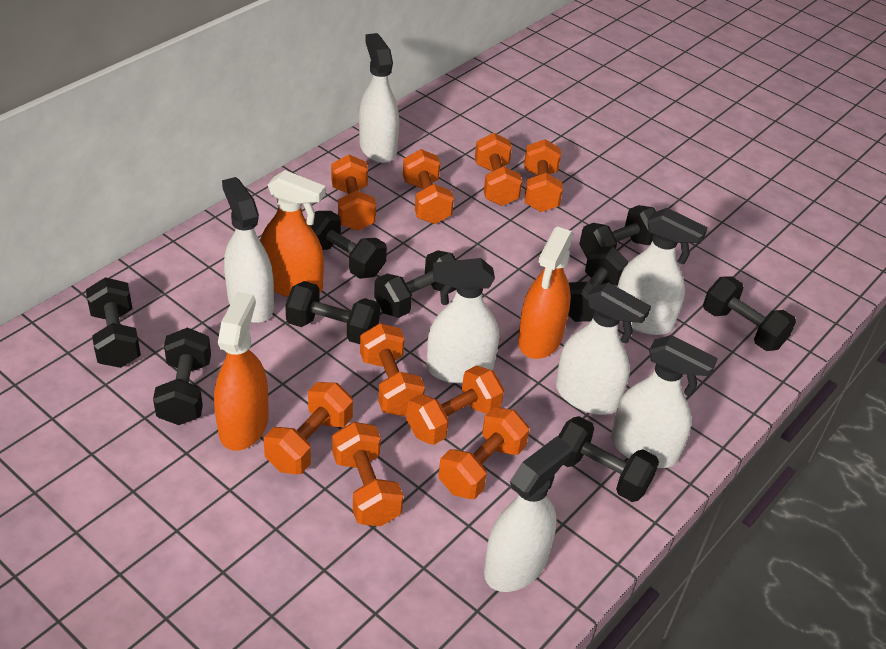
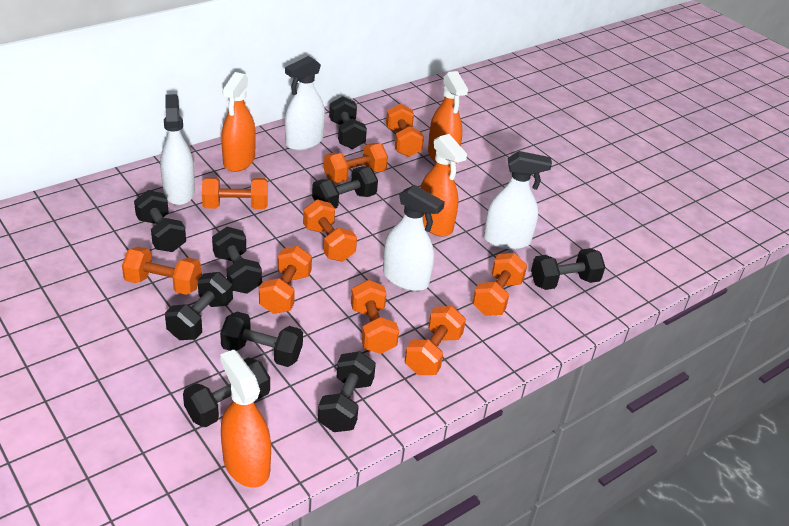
orange spray bottle: [214,292,269,451] [260,170,325,297] [518,227,574,359] = 3 -> [220,350,271,488] [221,72,256,172] [420,134,467,237] [428,71,468,163] = 4
white spray bottle: [222,177,274,323] [359,33,399,163] [427,258,499,384] [484,436,571,592] [556,282,651,415] [611,335,718,468] [618,208,708,335] = 7 -> [160,94,195,205] [285,56,325,151] [383,185,445,291] [484,151,552,250] = 4

